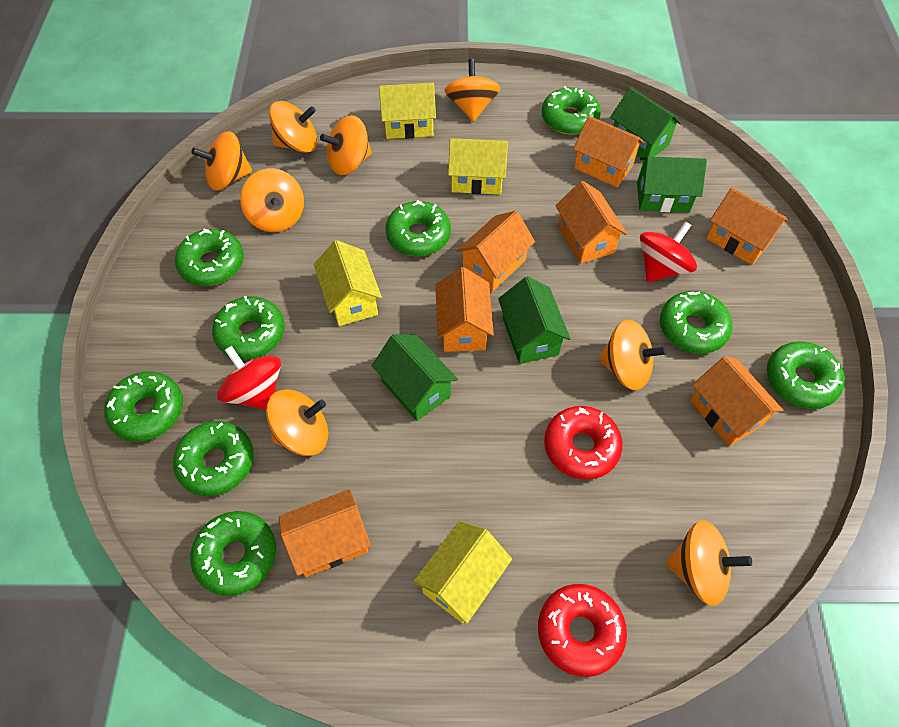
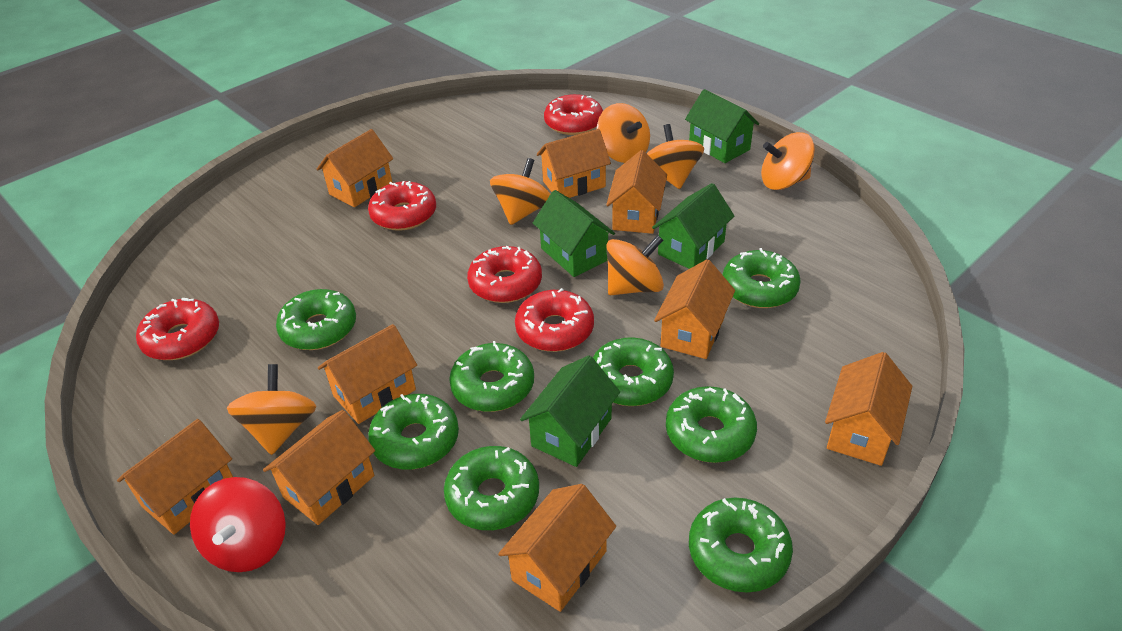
green donut: [104,371,183,442] [173,421,254,496] [175,229,244,286] [190,511,276,596] [212,296,285,360] [385,200,451,256] [542,86,601,135] [660,291,733,354] [767,341,845,409] = 9 -> [276,289,356,350] [368,394,459,470] [444,446,539,530] [449,341,534,412] [593,337,674,406] [666,386,757,463] [689,498,793,593] [723,248,801,308] = 8
orange house: [279,489,371,577] [435,267,494,352] [457,211,535,292] [555,181,627,264] [573,116,644,187] [690,356,783,446] [706,188,788,265] = 7 -> [117,419,233,535] [263,410,375,525] [317,129,393,207] [318,324,417,424] [498,484,616,612] [537,129,611,198] [606,150,667,234] [654,259,735,359] [825,352,912,466] = 9
orange spinning top: [191,131,252,191] [240,168,304,232] [266,389,328,456] [269,101,317,153] [320,115,372,175] [444,59,501,122] [599,320,667,390] [666,520,752,606] = 8 -> [227,364,317,455] [490,158,550,225] [597,103,650,163] [606,235,664,295] [647,124,704,189] [761,132,815,190] = 6
red donut: [538,584,627,677] [544,406,623,480] = 2 -> [136,298,219,360] [368,181,436,231] [467,246,542,303] [515,288,594,352] [544,94,603,135] = 5
red spinning top: [217,346,281,410] [640,221,697,282] = 2 -> [190,477,286,572] = 1
yellow house: [314,240,382,326] [379,83,436,139] [413,521,512,624] [448,138,508,194] = 4 -> none = 0

